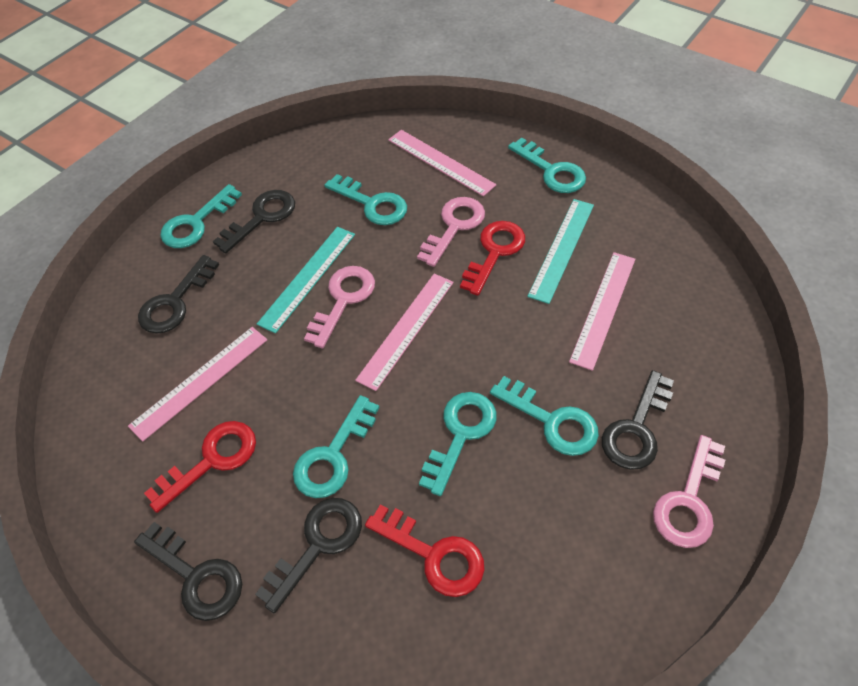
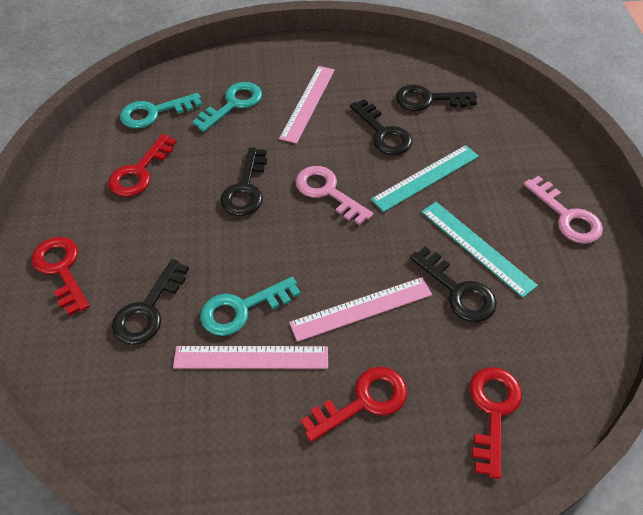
pink key: [304,266,375,348] [417,197,485,267] [653,435,725,548] = 3 -> [295,166,373,225] [523,176,603,244] = 2
pink ruler: [128,327,267,442] [355,274,454,391] [388,130,496,196] [569,252,635,371] = 4 -> [173,346,328,369] [279,66,335,144] [289,277,432,342] = 3
red key: [144,421,256,513] [365,504,485,597] [460,221,525,296] = 3 -> [32,237,90,316] [108,134,177,197] [301,367,407,442] [470,367,522,479] = 4
turquoise key: [160,184,242,248] [293,395,379,498] [324,174,407,225] [419,392,497,496] [490,376,599,456] [508,138,586,193] = 6 -> [120,93,202,129] [192,82,262,132] [200,277,300,336] = 3

